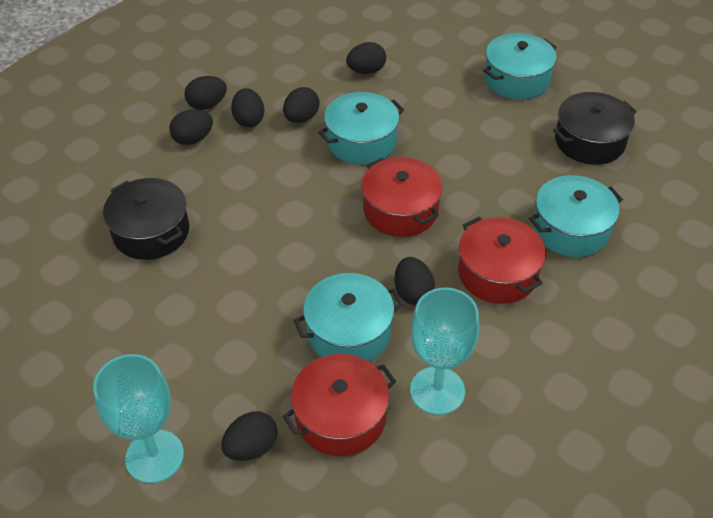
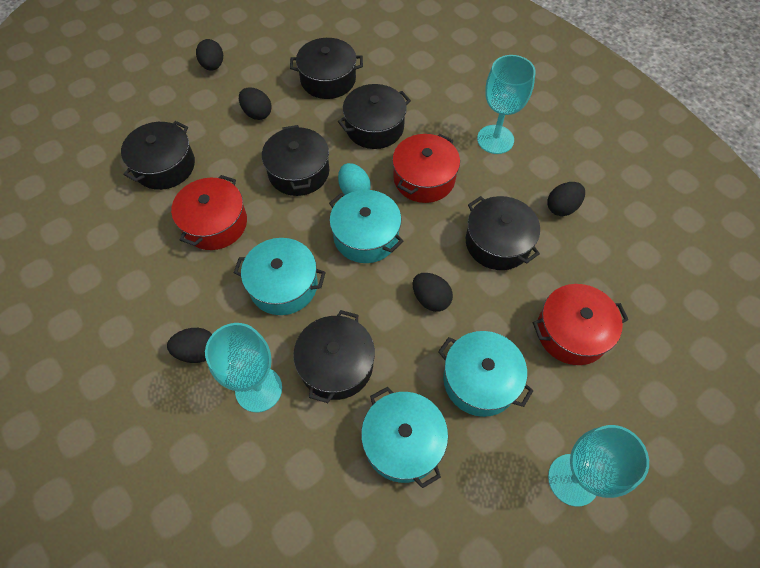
black egg: [169,109,213,145] [184,76,227,110] [221,411,277,461] [231,88,264,127] [283,87,320,123] [346,42,386,74] [394,257,435,305] = 7 -> [167,328,212,363] [196,39,223,71] [239,87,272,120] [413,273,453,312] [547,182,585,216] = 5
black pot: [103,178,189,260] [553,92,637,165] = 2 -> [121,121,195,190] [262,125,329,196] [290,38,363,99] [293,310,375,403] [338,84,411,149] [466,196,540,270] = 6
turquoise egg: none = 0 -> [338,163,371,195] = 1
turquoise goblet: [93,354,184,483] [410,288,480,415] = 2 -> [205,323,282,412] [477,55,536,154] [548,425,649,507] = 3

